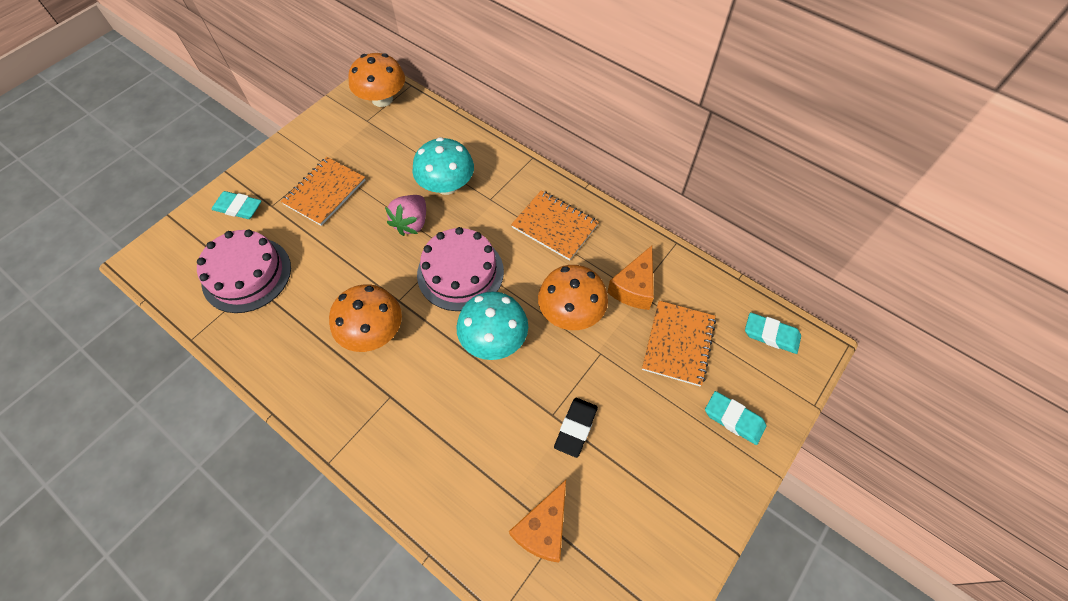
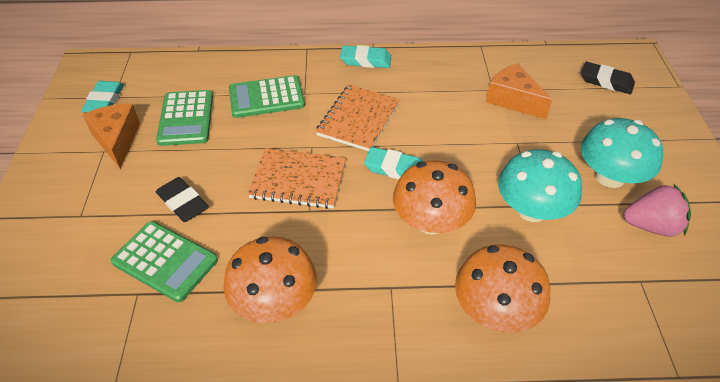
black eraser: [554,398,598,458] = 1 -> [156,177,209,222] [581,62,635,94] = 2
green calculator: none = 0 -> [111,221,218,302] [156,90,213,146] [229,75,305,118] = 3
orange notebook: [281,157,365,226] [511,191,599,261] [642,301,716,386] = 3 -> [248,148,346,209] [316,85,400,151] = 2
pink cake: [197,230,291,313] [417,227,504,311] = 2 -> none = 0

